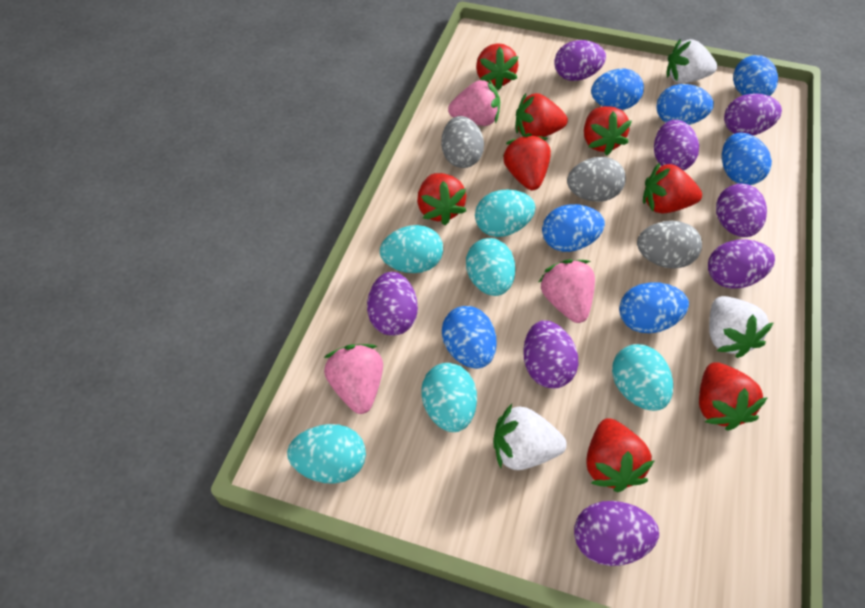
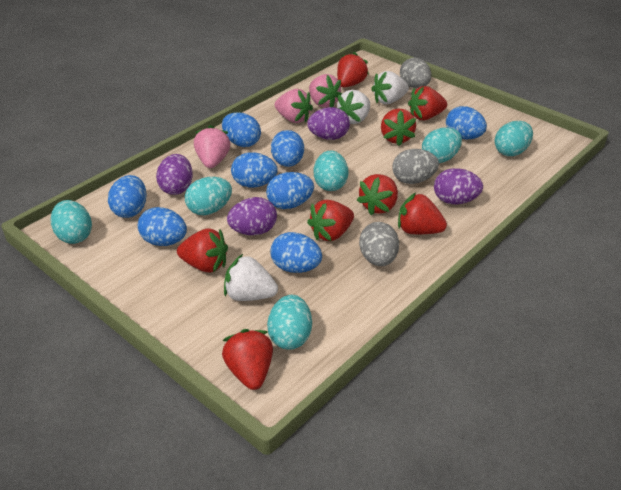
blue egg: [442,306,497,369] [542,204,605,252] [591,69,644,110] [619,282,689,333] [657,84,714,125] [722,133,772,185] [733,55,778,96] = 7 -> [108,175,147,218] [138,207,187,246] [222,112,261,147] [231,152,278,188] [266,172,314,209] [271,130,304,167] [271,232,322,273] [446,106,487,139] = 8
purple egg: [367,272,418,336] [523,320,579,388] [554,40,606,81] [574,501,659,566] [654,120,699,171] [708,239,775,289] [716,183,767,237] [724,94,782,135] = 8 -> [156,154,193,195] [227,197,277,235] [307,107,350,140] [434,168,483,204] = 4

